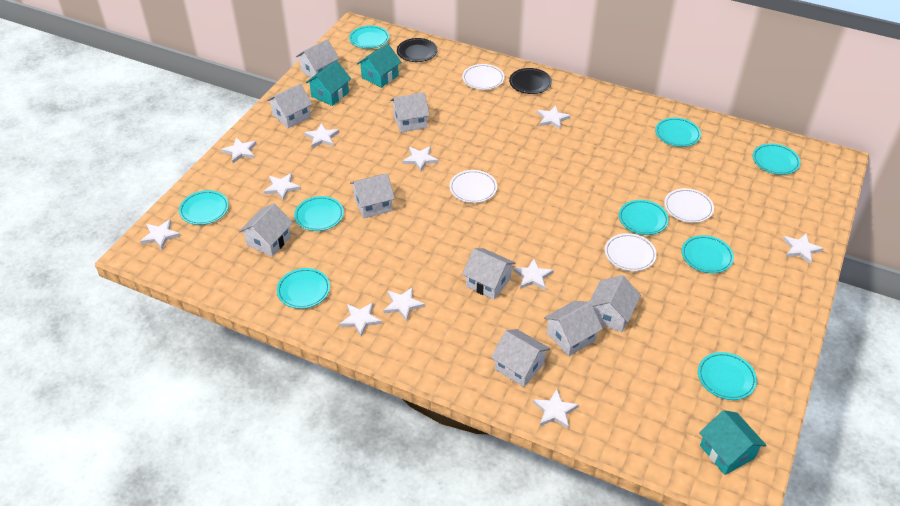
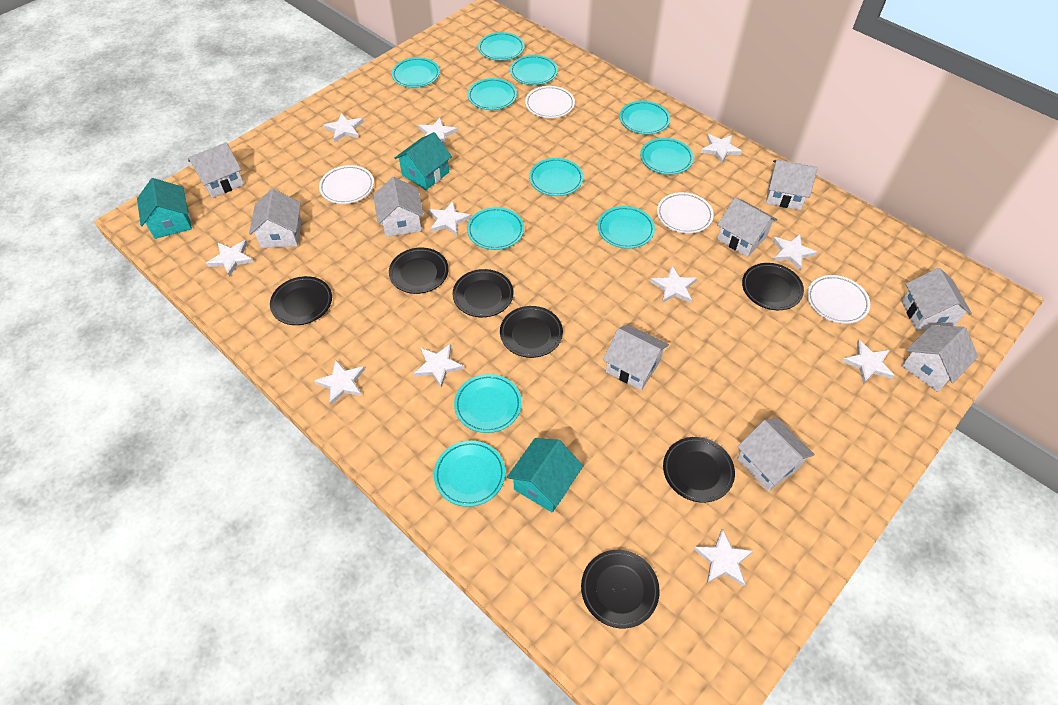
black plate: [397,38,437,62] [509,68,552,94] = 2 -> [270,276,332,325] [389,247,449,294] [453,269,513,317] [500,306,563,358] [581,550,660,628] [663,437,735,502] [742,263,804,310] = 7
turquoise plate: [179,190,229,225] [277,268,330,309] [294,196,344,231] [349,25,389,49] [619,200,669,235] [655,117,701,147] [681,235,734,273] [698,352,757,400] [753,144,801,175] = 9 -> [392,57,440,88] [434,441,505,507] [454,374,522,433] [467,207,524,250] [468,78,517,110] [478,32,525,61] [510,55,558,85] [529,158,583,196] [598,206,655,249] [619,101,670,134] [640,138,694,175] = 11

